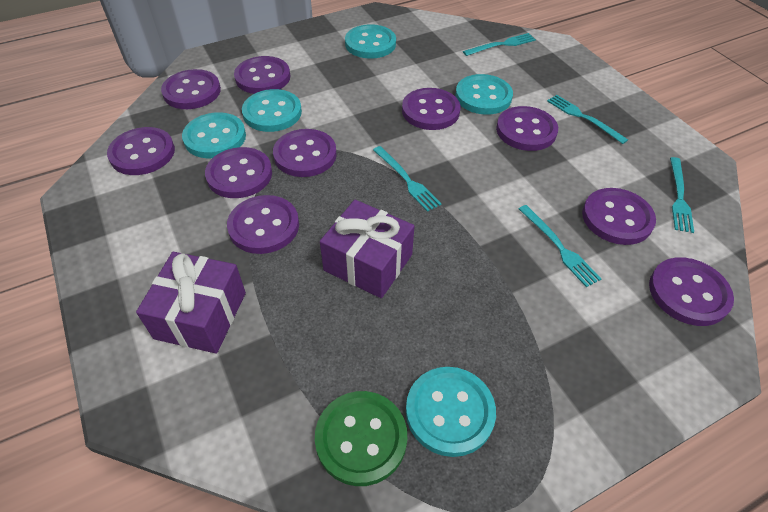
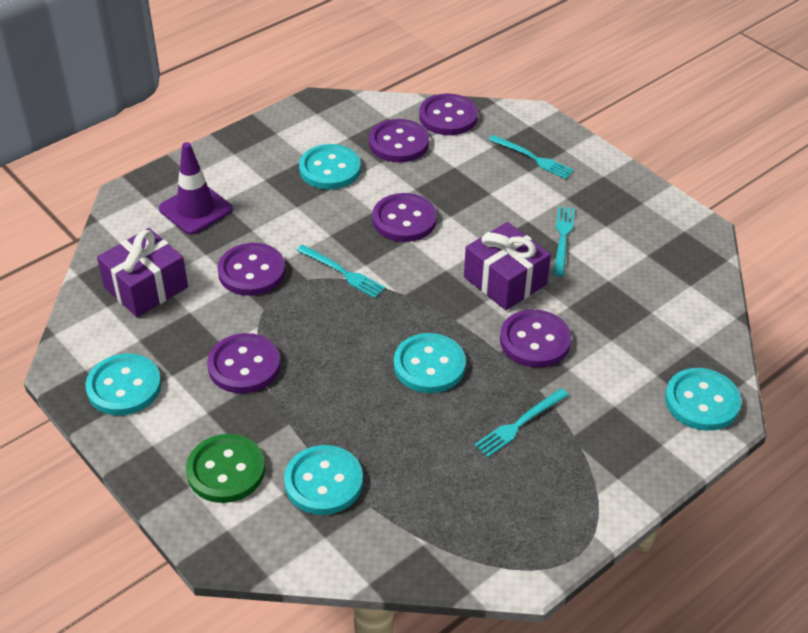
purple button: [107,127,175,175] [161,69,221,109] [205,147,272,198] [227,195,299,254] [234,56,290,94] [273,129,337,177] [402,88,460,130] [496,106,558,151] [582,188,656,245] [649,257,734,326] = 10 -> [207,333,281,393] [217,243,286,296] [369,119,429,163] [372,193,437,242] [419,94,478,135] [500,309,571,368] = 6
purple traffic cone: none = 0 -> [159,142,233,235] = 1
turquoise fork: [373,146,441,212] [463,33,536,56] [519,205,601,287] [547,95,628,144] [670,157,694,233] = 5 -> [297,245,386,298] [474,388,568,457] [489,135,574,179] [554,207,575,276] = 4

